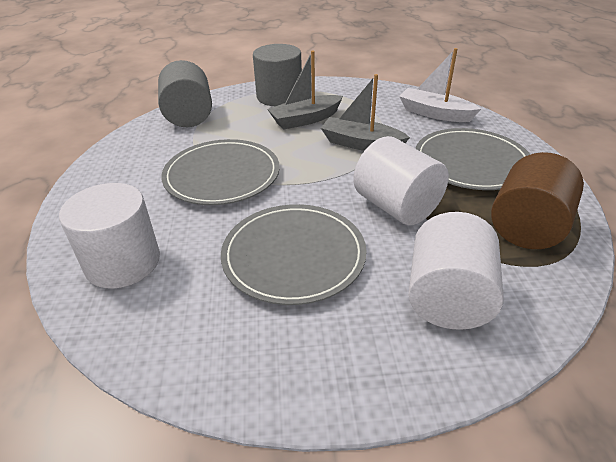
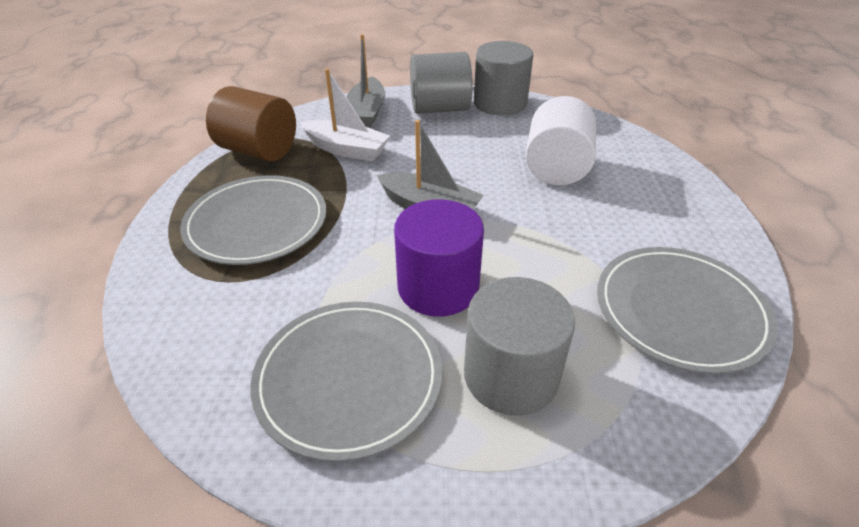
grey cylinder: [158,60,212,127] [253,44,302,106] = 2 -> [410,52,473,114] [464,277,575,416] [474,41,533,116] = 3
purple cylinder: none = 0 -> [394,199,484,317] = 1
white cylinder: [59,183,160,288] [353,136,449,225] [408,212,504,330] = 3 -> [526,96,596,185] = 1

